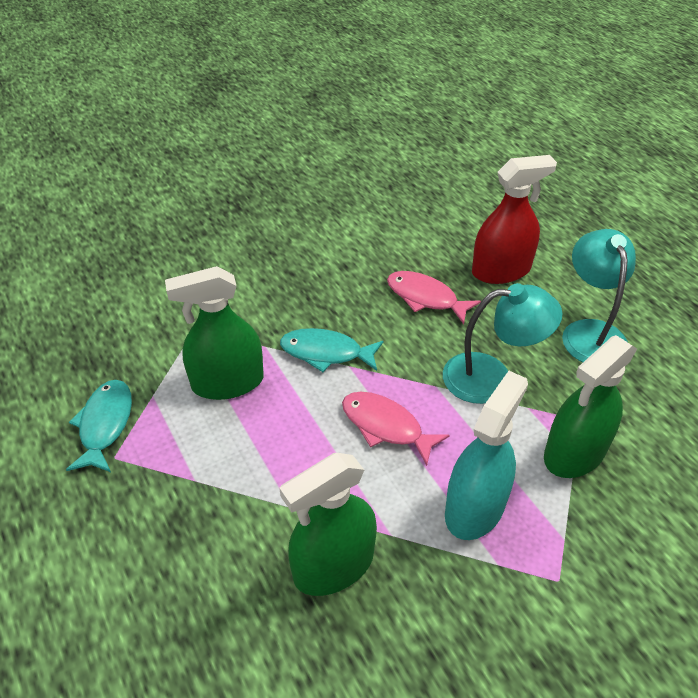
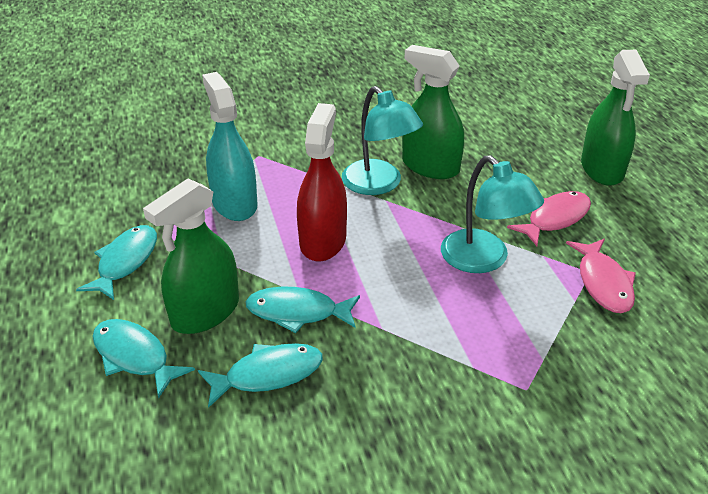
turquoise fish: [66,380,132,472] [280,328,384,372] = 2 -> [76,225,157,300] [92,319,195,399] [198,343,323,408] [245,287,360,333] = 4

